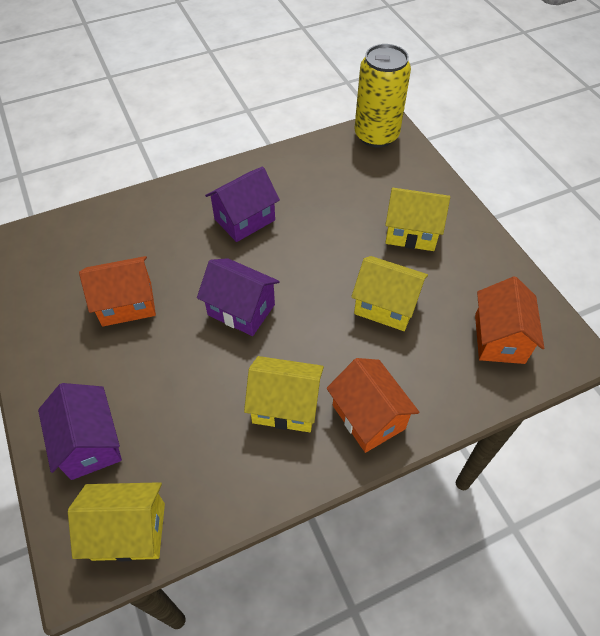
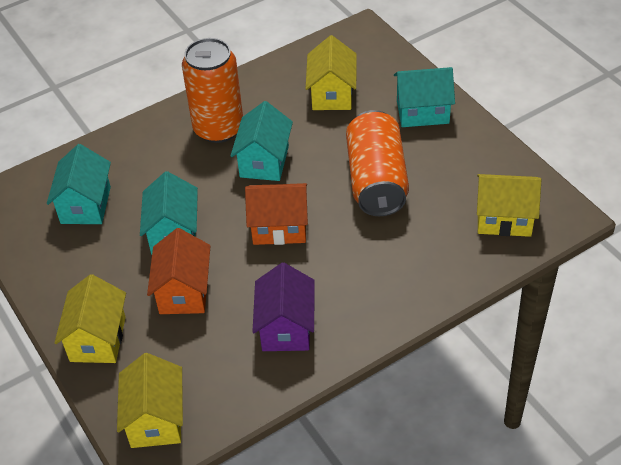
orange can: none = 0 -> [182,38,243,143] [346,110,409,216] = 2
orange house: [79,256,156,327] [327,358,420,453] [475,276,544,364] = 3 -> [147,228,210,314] [245,183,308,245] = 2
purple house: [38,383,122,480] [197,258,280,336] [205,167,280,242] = 3 -> [252,263,315,351] = 1
turquoise house: none = 0 -> [47,144,111,224] [140,171,198,255] [230,101,293,181] [394,67,455,127] = 4
yellow can: [354,44,411,147] = 1 -> none = 0

